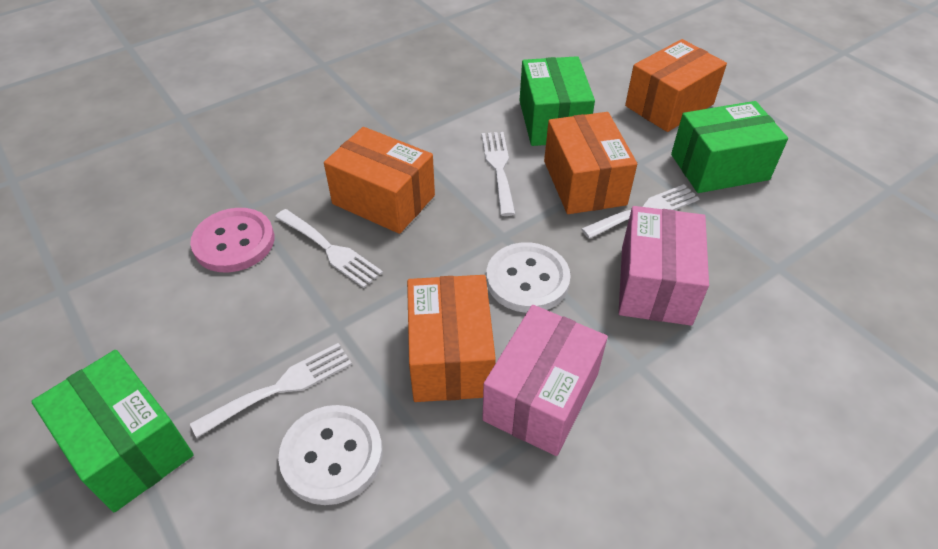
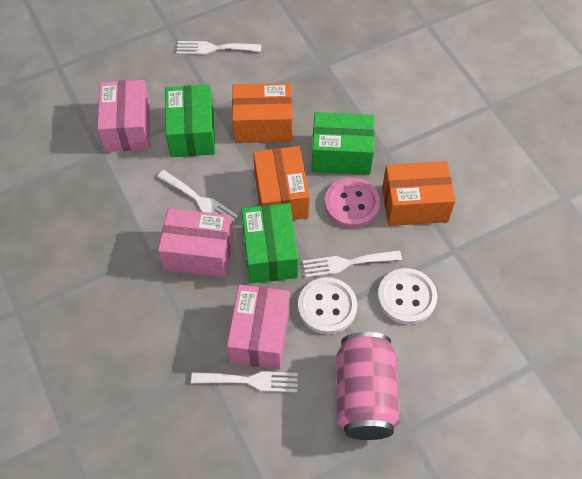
orange box: [324,127,435,234] [407,275,496,402] [544,112,637,214] [625,39,727,132] = 4 -> [232,83,292,143] [253,146,310,220] [382,161,455,226] = 3
pink box: [482,305,608,456] [619,206,709,326] = 2 -> [97,80,150,152] [158,208,233,278] [227,285,290,370] = 3
pink can: none = 0 -> [337,332,400,440] = 1

